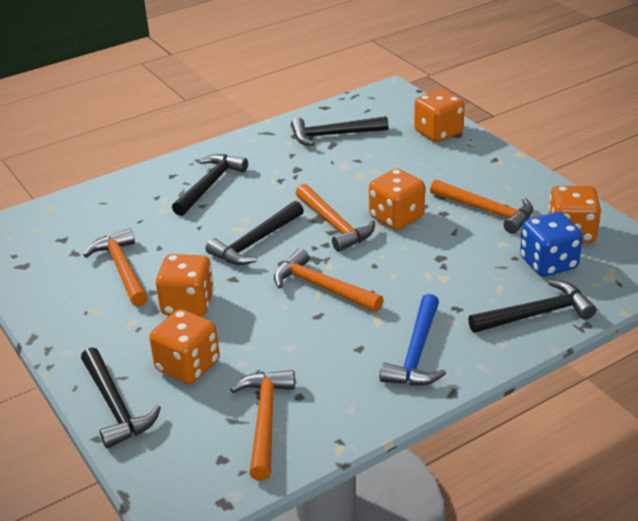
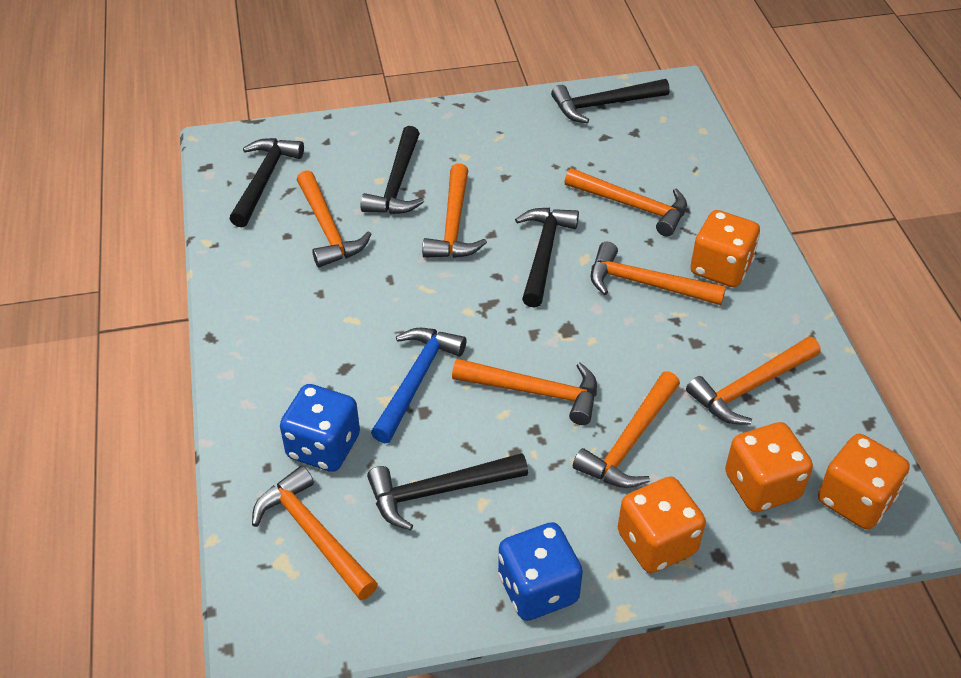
blue dice: [520,212,583,277] = 1 -> [280,384,360,472] [498,522,583,621] = 2
orange dice: [149,309,220,384] [156,254,214,317] [369,169,425,230] [414,89,465,142] [548,186,601,243] = 5 -> [618,477,706,573] [691,210,760,287] [725,422,813,512] [818,434,910,529] = 4
orange hammer: [83,228,148,306] [230,370,295,480] [274,248,383,312] [296,184,375,252] [430,179,533,234] = 5 -> [252,466,378,600] [297,170,371,267] [422,163,487,258] [452,358,597,425] [564,168,687,237] [573,371,680,488] [591,242,726,305] [686,337,821,424] = 8

